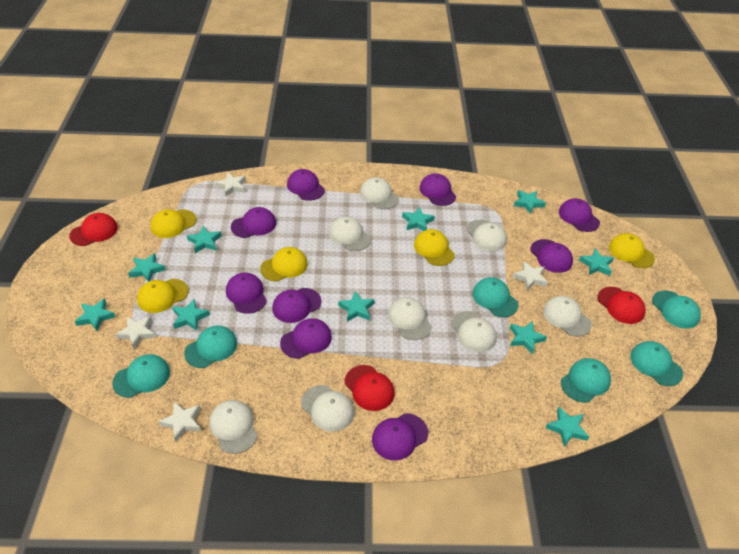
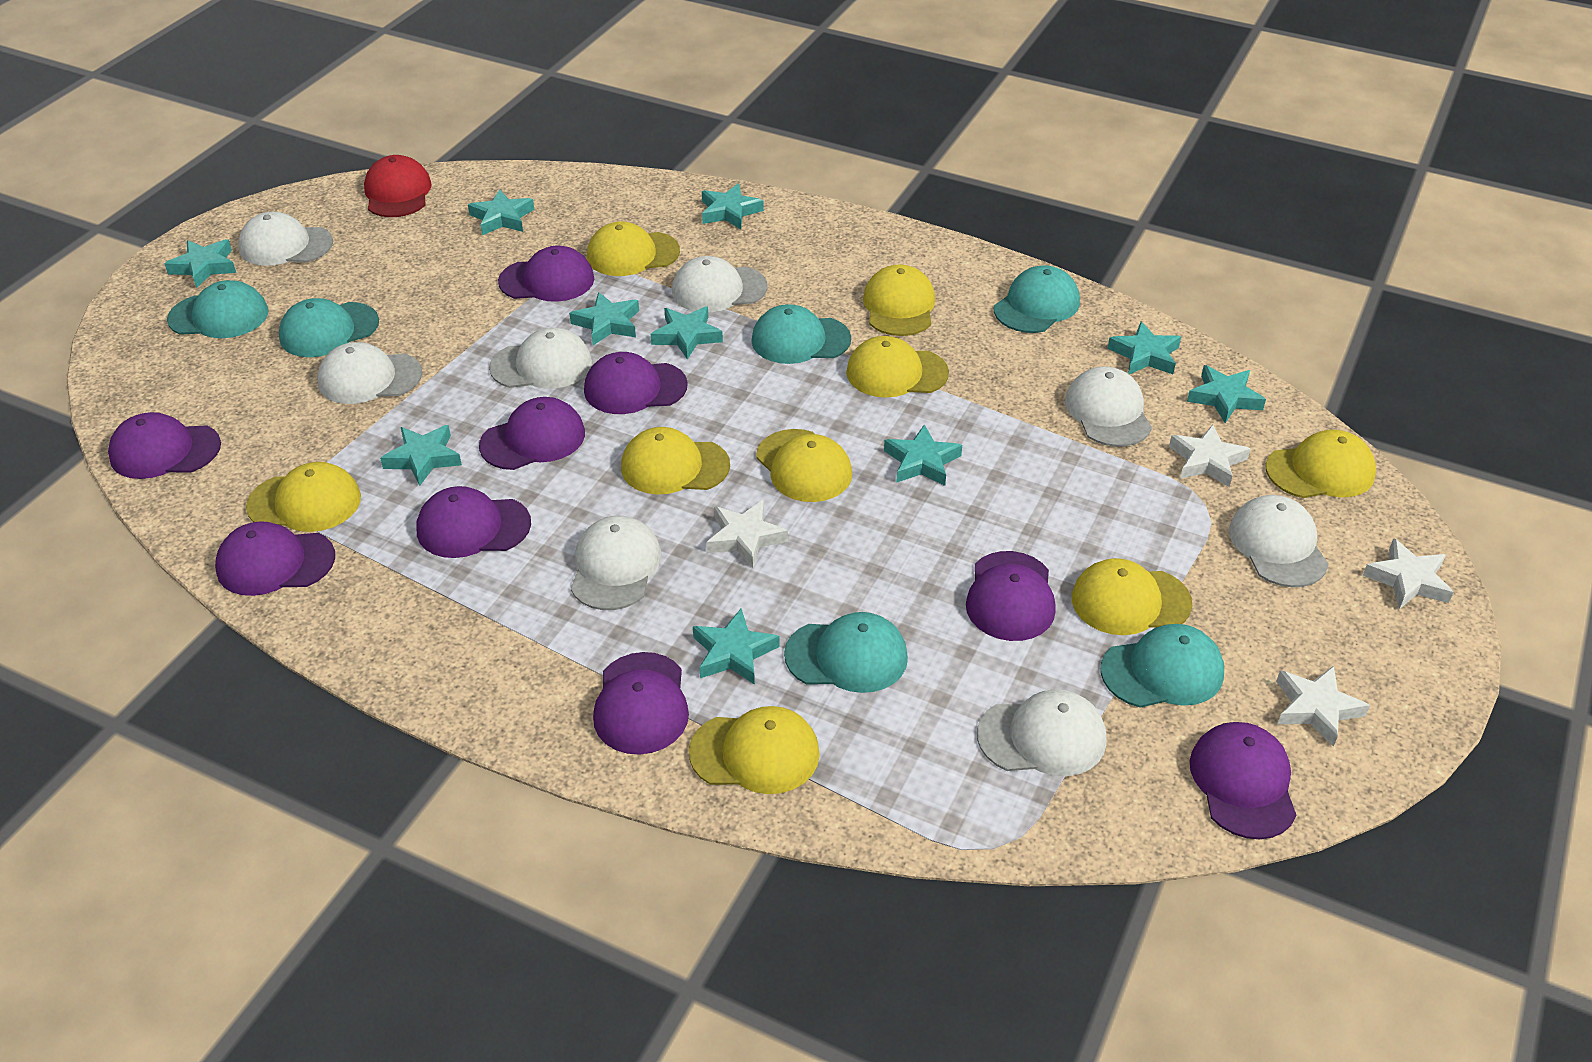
red cap: [69,213,118,246] [345,365,394,411] [597,287,646,324] = 3 -> [364,155,432,217] = 1
yellow cap: [137,279,188,313] [151,209,196,238] [260,247,308,281] [414,229,455,266] [609,233,655,268] = 5 -> [246,462,361,532] [587,221,680,276] [621,427,730,495] [689,706,820,794] [756,429,852,502] [846,336,949,398] [863,265,935,336] [1072,558,1192,635] [1266,430,1376,498] = 9

